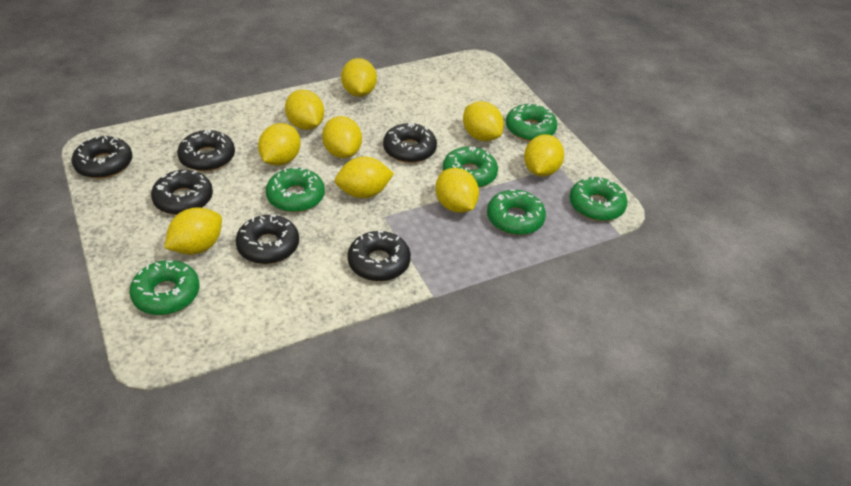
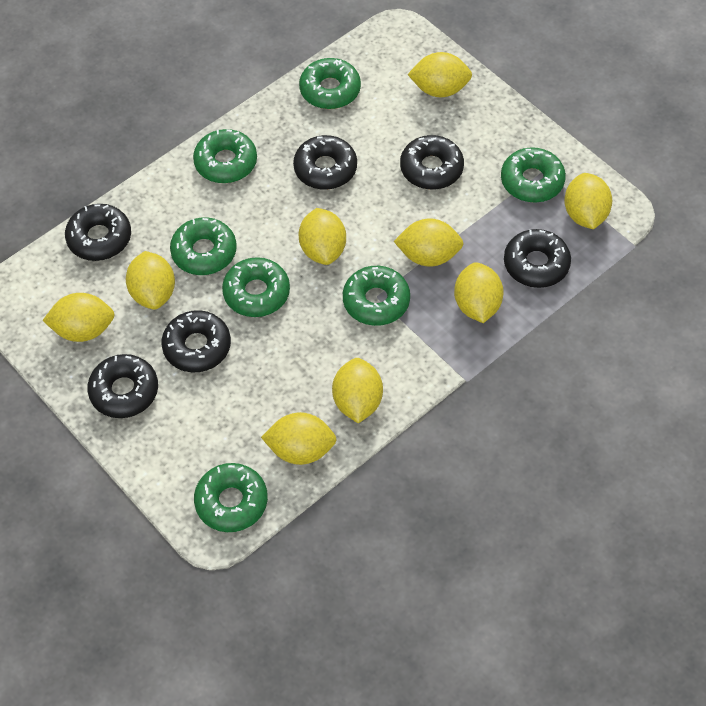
green donut: [129,260,200,315] [266,167,325,212] [443,147,498,188] [487,189,546,235] [506,104,557,141] [569,176,627,221] = 6 -> [170,217,237,275] [193,129,257,183] [194,463,268,532] [222,257,290,317] [299,58,361,109] [343,266,410,326] [501,147,566,203] = 7

